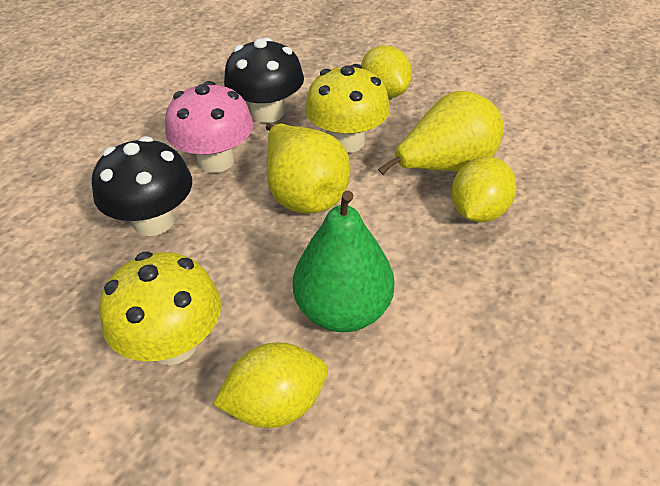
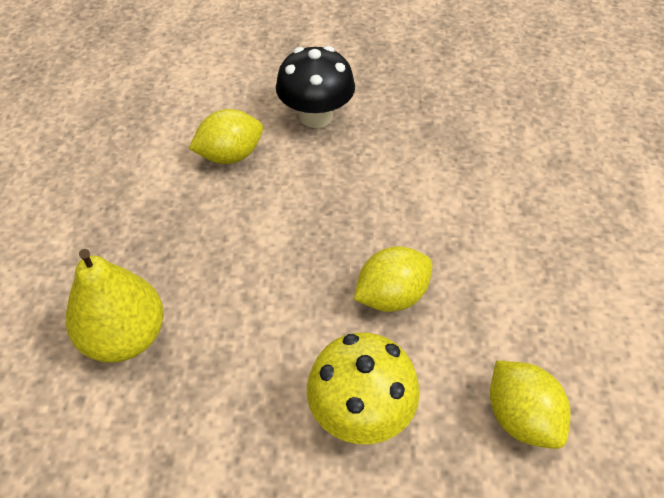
black mushroom: [92,136,192,236] [224,37,304,123] = 2 -> [276,46,355,128] = 1
green pear: [293,191,394,332] = 1 -> none = 0
pink mushroom: [165,81,253,173] = 1 -> none = 0
yellow mushroom: [99,252,221,365] [305,64,390,153] = 2 -> [307,332,420,444] = 1
yellow pear: [266,123,351,213] [378,91,503,175] = 2 -> [66,249,164,363] = 1

